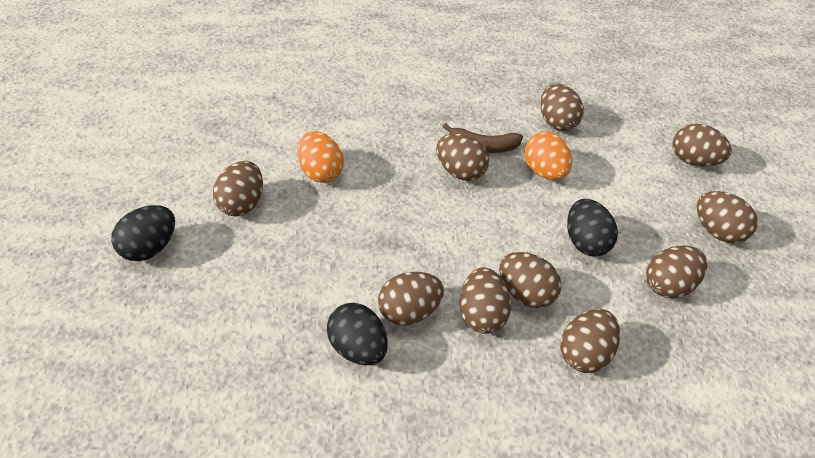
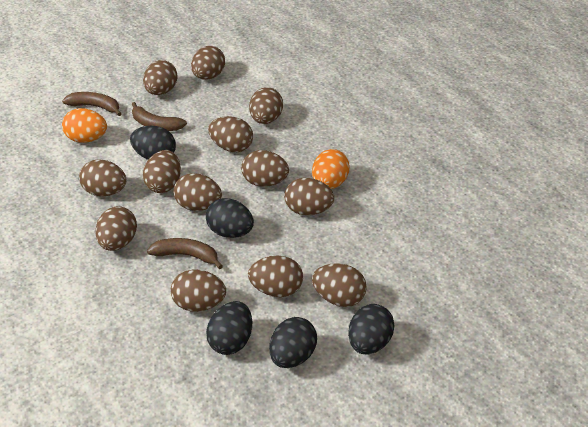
black egg: [111,205,175,261] [327,303,388,365] [567,199,618,256] = 3 -> [130,126,176,160] [206,198,254,238] [206,301,252,355] [269,317,317,368] [348,304,395,354] = 5
brown banana: [442,123,523,153] = 1 -> [62,92,122,116] [132,102,187,131] [147,238,223,269] = 3
brown egg: [213,161,263,216] [378,272,444,326] [436,134,489,181] [459,267,511,334] [499,252,562,308] [541,84,584,131] [560,309,620,373] [646,246,707,298] [672,124,732,166] [697,191,758,243] = 10 -> [79,159,126,196] [96,206,137,251] [143,60,178,95] [143,150,181,193] [171,270,226,312] [174,173,222,211] [191,46,225,80] [208,116,253,152] [241,150,289,187] [248,256,303,297] [249,87,283,124] [284,178,334,215] [312,263,367,307] = 13

